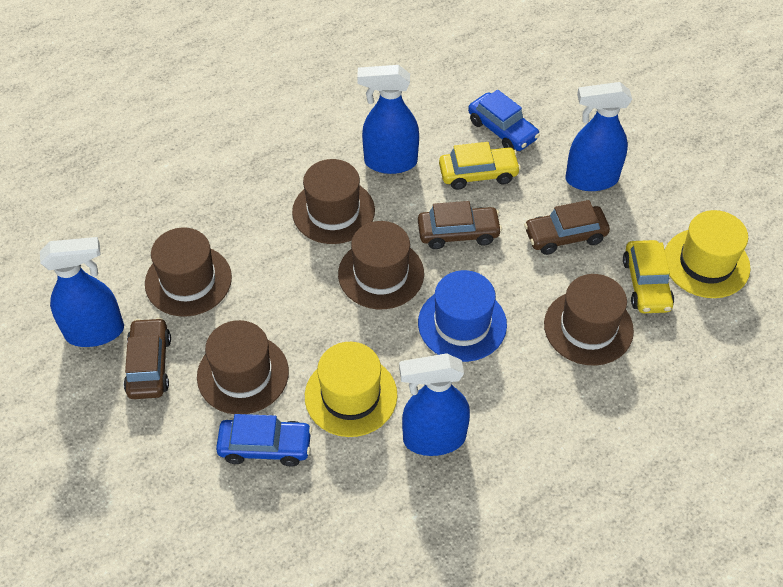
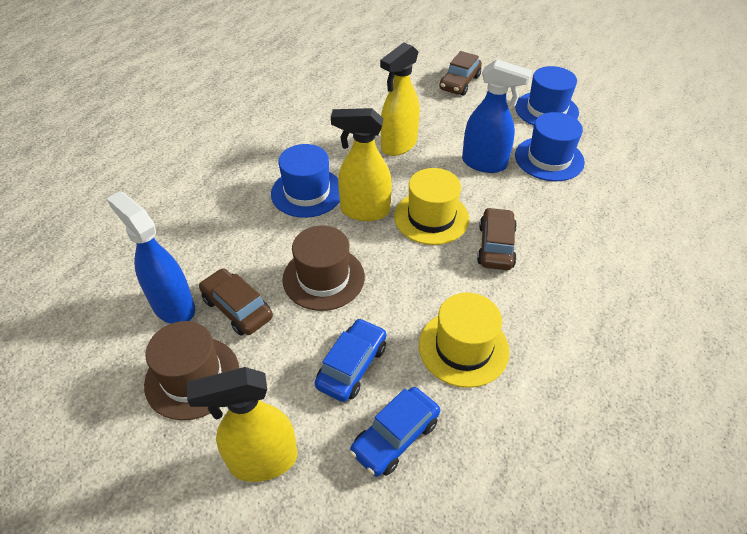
blue hat: [418,270,507,362] = 1 -> [271,144,340,218] [515,66,579,126] [515,112,585,181] = 3
blue spray bottle: [40,237,124,347] [357,65,419,174] [399,353,470,456] [566,82,632,191] = 4 -> [106,191,195,324] [462,59,532,173] = 2
brown hat: [145,228,232,317] [197,320,289,414] [292,159,375,244] [338,221,424,309] [544,274,634,366] = 5 -> [144,321,239,420] [282,226,365,311] = 2
yellow car: [439,142,521,190] [623,240,674,313] = 2 -> none = 0
yellow spray bottle: none = 0 -> [187,367,297,482] [331,108,392,221] [380,42,420,156] = 3

